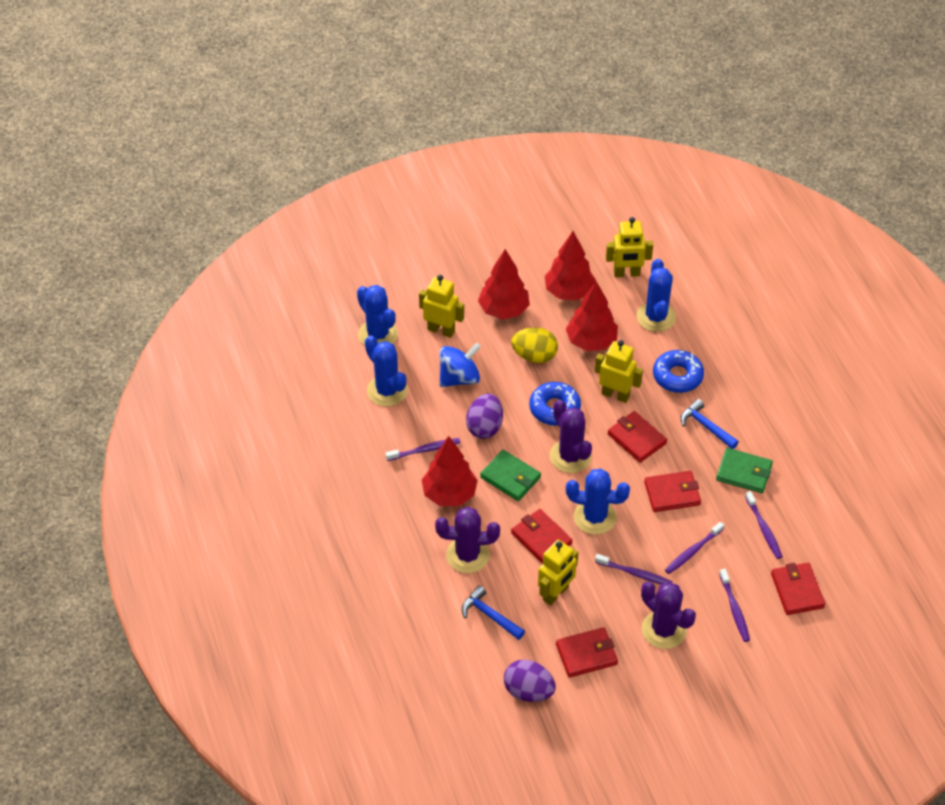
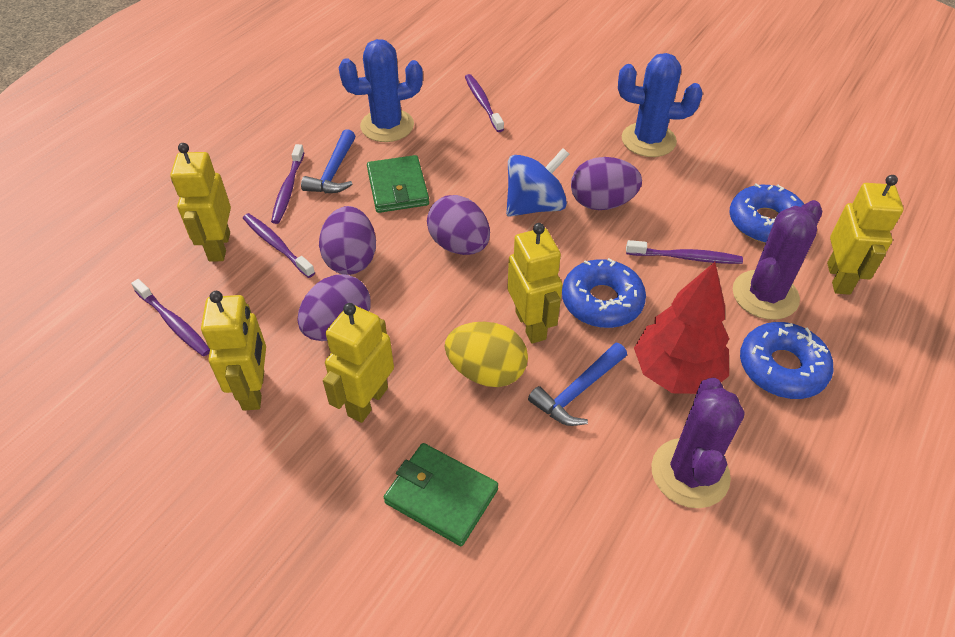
blue cactus: [357,285,398,346] [365,336,408,406] [566,468,630,535] [637,259,676,332] = 4 -> [338,39,423,142] [618,53,702,157] = 2
blue donut: [529,382,581,426] [653,350,704,393] = 2 -> [562,258,646,328] [730,183,804,243] [740,322,834,399] = 3
purple cactus: [435,507,500,573] [549,400,592,473] [641,582,696,649] = 3 -> [651,378,745,508] [733,200,822,320] = 2
purple egg: [466,394,503,439] [504,660,556,702] = 2 -> [297,274,371,341] [319,206,376,275] [427,195,490,255] [571,157,642,210] = 4
red tree: [422,436,478,506] [478,249,530,319] [545,231,596,300] [566,281,618,351] = 4 -> [634,262,729,394] = 1
red wallet: [511,509,573,564] [556,627,618,678] [608,411,667,463] [644,471,701,512] [771,563,825,615] = 5 -> none = 0
yellow robot: [419,275,464,338] [538,540,578,605] [595,340,643,403] [606,217,653,277] = 4 -> [170,143,231,262] [201,291,266,411] [323,303,394,423] [507,223,563,343] [827,175,903,295] = 5

